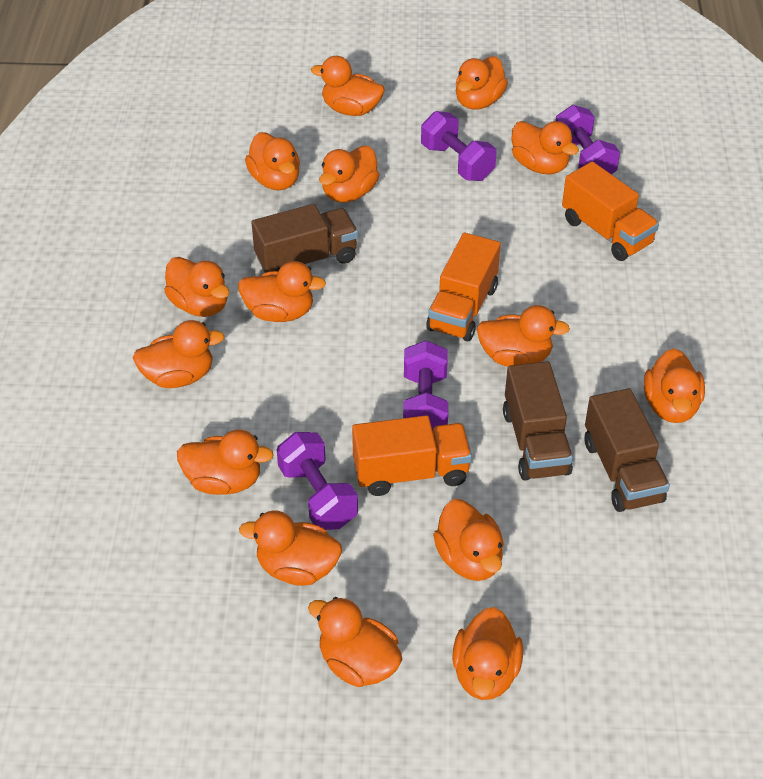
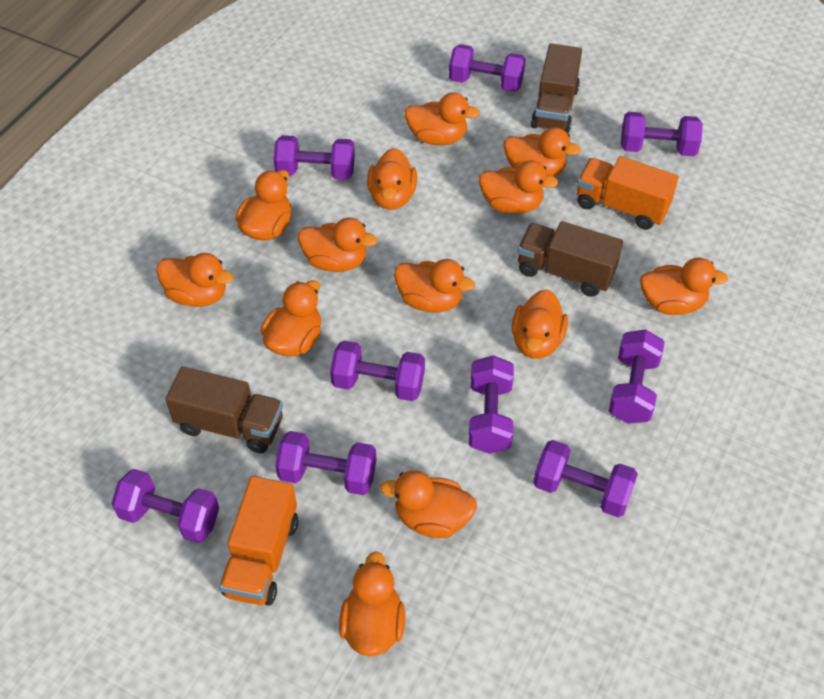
orange duck: [133,320,224,388] [164,257,229,317] [177,430,273,495] [238,261,326,322] [239,511,342,586] [245,132,300,190] [308,597,402,687] [311,56,385,116] [319,146,379,202] [433,499,504,581] [452,607,523,700] [456,56,508,110] [477,305,570,366] [512,121,579,174] [644,348,705,423] = 15 -> [156,253,233,307] [235,170,291,241] [260,280,321,357] [298,218,378,272] [339,551,405,656] [367,148,417,210] [380,470,477,538] [394,259,475,313] [405,92,480,145] [479,160,558,214] [504,127,581,177] [512,289,568,359] [640,257,728,315] = 13
orange truck: [352,415,472,496] [426,233,501,342] [562,161,659,261] = 3 -> [219,476,298,606] [577,156,679,230] = 2
purple dumbbell: [277,432,358,530] [403,340,448,429] [421,111,496,181] [555,105,620,174] = 4 -> [111,469,219,543] [273,135,355,180] [275,431,376,495] [330,341,425,401] [449,44,526,92] [468,355,514,454] [533,440,638,517] [609,329,664,424] [621,112,703,156] = 9

